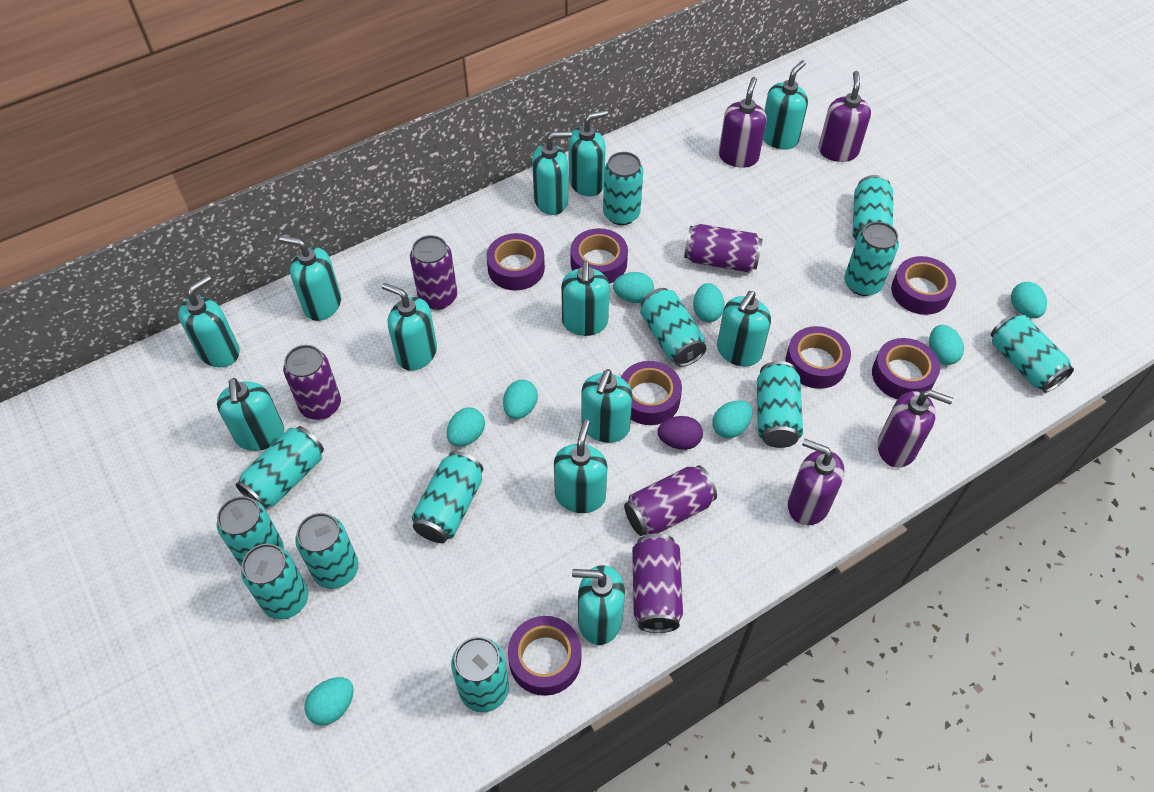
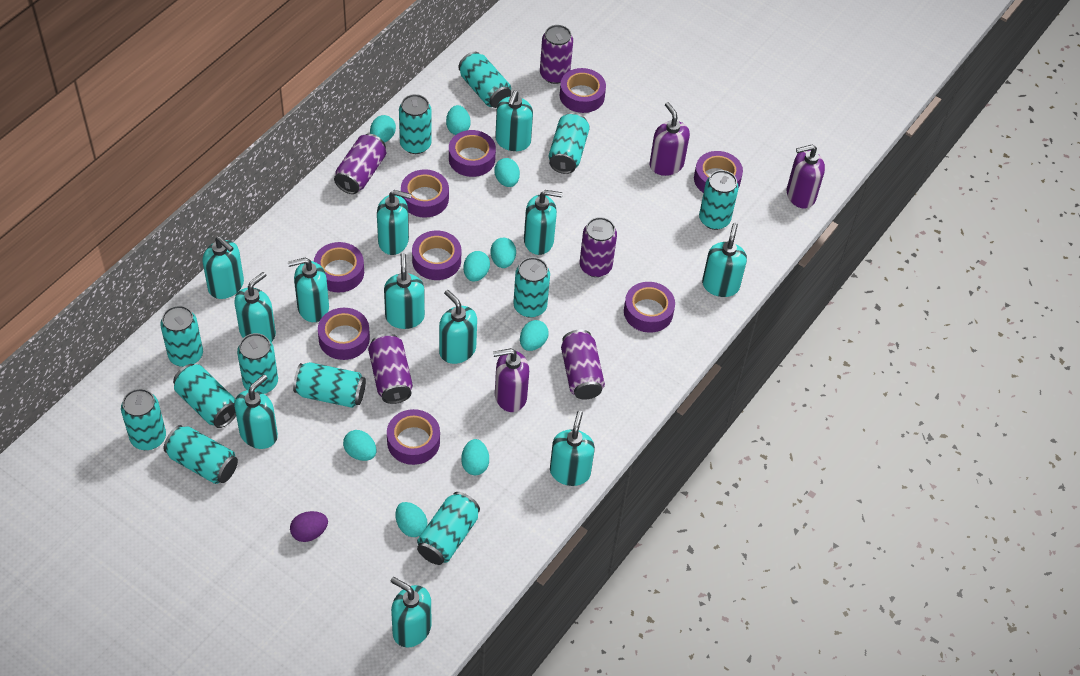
purple soap dispenser: [719,77,767,168] [788,439,845,526] [819,71,871,162] [878,390,953,468] = 4 -> [493,348,529,412] [649,102,690,176] [787,144,825,209] = 3
purple tape: [486,233,545,291] [508,616,581,696] [570,228,628,284] [621,361,682,425] [785,326,851,389] [872,338,940,399] [891,256,956,315] = 7 -> [314,242,364,292] [318,308,370,360] [387,409,440,465] [401,169,449,218] [412,230,461,280] [449,130,496,177] [560,68,606,113] [624,282,675,333] [694,151,743,193] = 9
turquoise egg: [304,677,354,725] [447,407,485,446] [503,380,538,419] [613,272,654,303] [693,283,725,322] [712,400,753,438] [929,325,964,365] [1011,282,1047,318] = 8 -> [343,430,377,461] [370,115,396,143] [395,502,428,537] [446,105,471,135] [461,439,489,475] [463,251,490,281] [491,238,516,268] [494,158,520,187] [520,320,549,351] = 9

